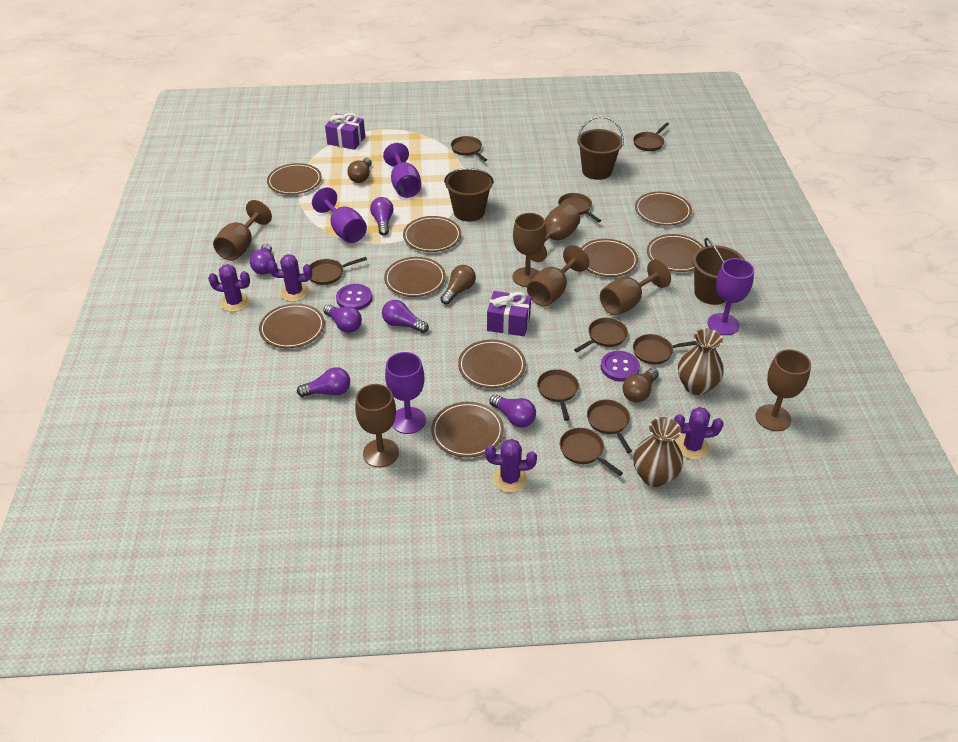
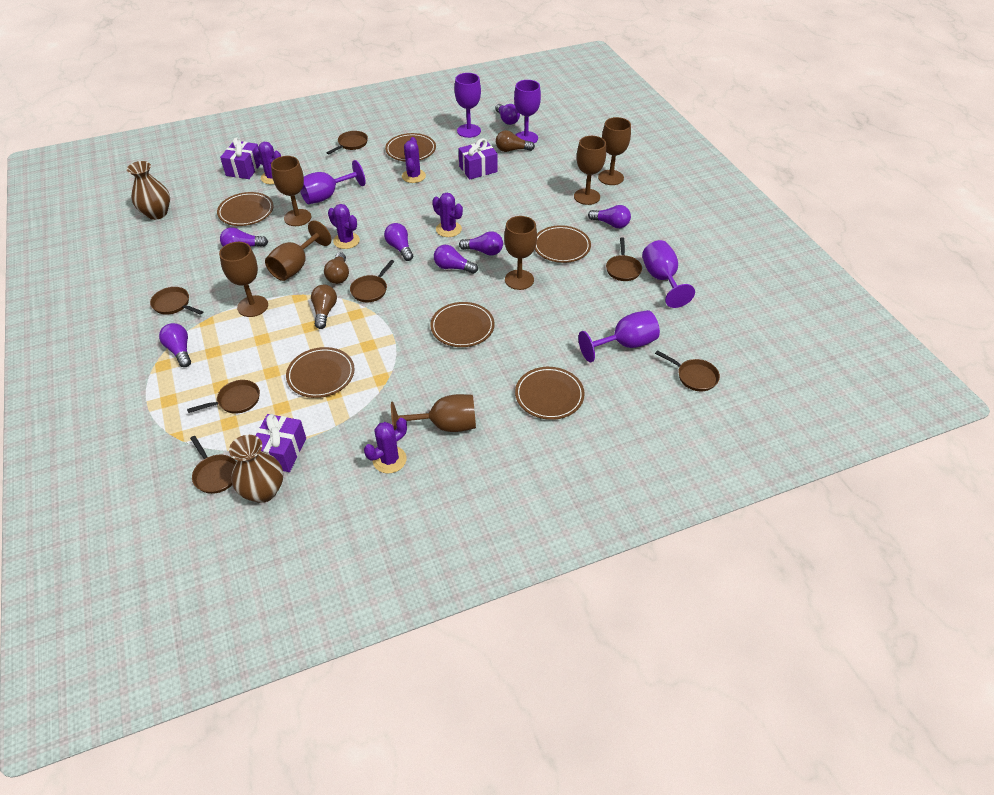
brown bucket: [444,168,494,222] [577,116,624,180] [692,238,745,305] = 3 -> none = 0
brown pan: [310,257,367,285] [451,136,487,161] [537,369,579,421] [558,193,601,222] [560,428,623,476] [574,318,628,352] [587,400,632,453] [633,122,669,151] [633,334,697,365] = 9 -> [150,287,203,315] [187,380,260,414] [190,436,236,494] [327,131,368,155] [350,260,394,302] [606,238,642,281] [655,350,720,391] = 7
brown plate: [259,304,325,348] [267,163,322,195] [384,257,446,297] [403,216,461,252] [431,402,504,457] [458,340,526,388] [581,239,638,277] [635,192,692,226] [647,234,704,272] = 9 -> [217,192,274,226] [286,347,355,398] [385,133,436,162] [430,302,495,347] [515,367,585,420] [535,225,591,263] = 6
purple button: [336,284,372,310] [601,351,640,382] = 2 -> none = 0
purple cactus: [208,264,250,312] [268,254,312,302] [485,439,537,493] [674,407,724,460] = 4 -> [253,142,281,184] [328,204,360,249] [364,418,407,473] [402,137,426,183] [432,193,463,237] = 5
purple gift: [325,113,365,150] [487,291,531,336] = 2 -> [220,137,261,179] [255,414,306,472] [459,138,498,180] = 3
purple goblet: [312,187,367,243] [383,143,421,198] [385,352,426,434] [707,258,754,335] = 4 -> [300,160,366,204] [454,73,481,138] [514,80,541,143] [578,310,660,363] [642,240,695,308] = 5
purple light bulb: [250,244,275,275] [297,367,350,397] [323,304,362,333] [370,197,393,235] [382,300,429,333] [489,394,536,428] = 6 -> [159,323,191,367] [220,227,268,247] [384,223,413,261] [434,245,478,274] [459,231,503,256] [495,104,520,125] [588,205,631,228] = 7

